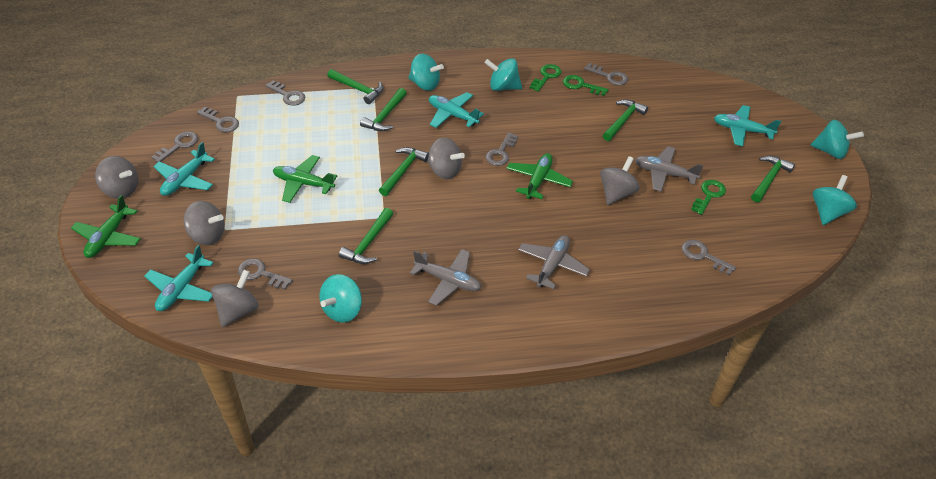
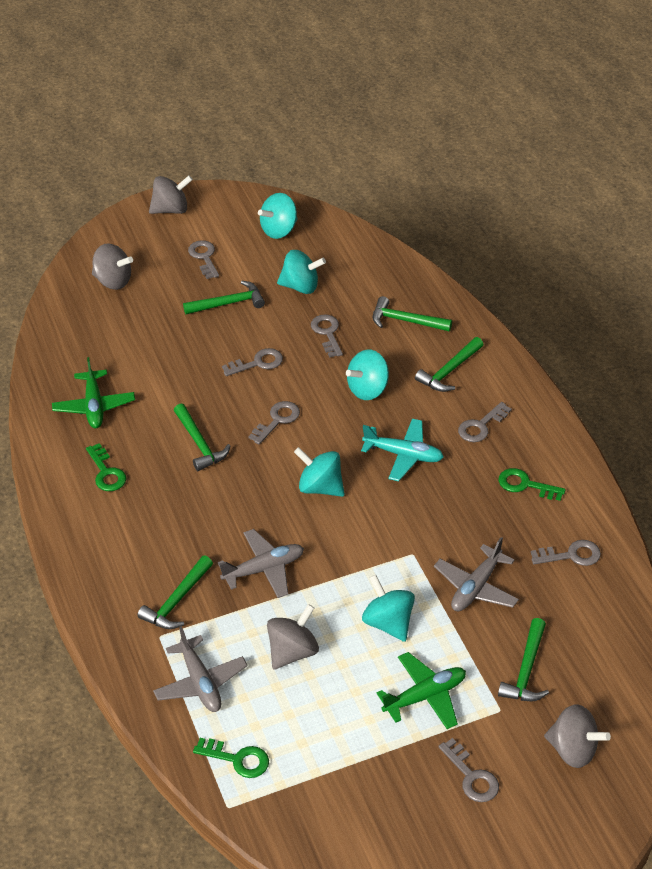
green plane: [71,195,141,258] [273,155,337,203] [506,153,573,199] = 3 -> [52,357,135,428] [376,652,466,729] = 2
grey spinning top: [95,156,138,199] [184,201,224,245] [211,270,258,327] [427,138,465,179] [600,156,640,205] = 5 -> [92,243,133,290] [149,176,193,214] [267,604,319,670] [544,704,611,768] = 4
turquoise plane: [144,245,213,311] [153,142,215,196] [429,92,484,128] [714,105,781,146] = 4 -> [361,418,444,481] = 1

